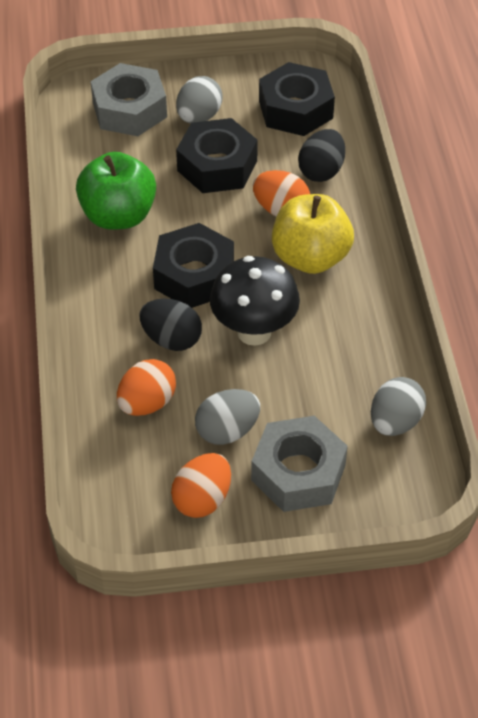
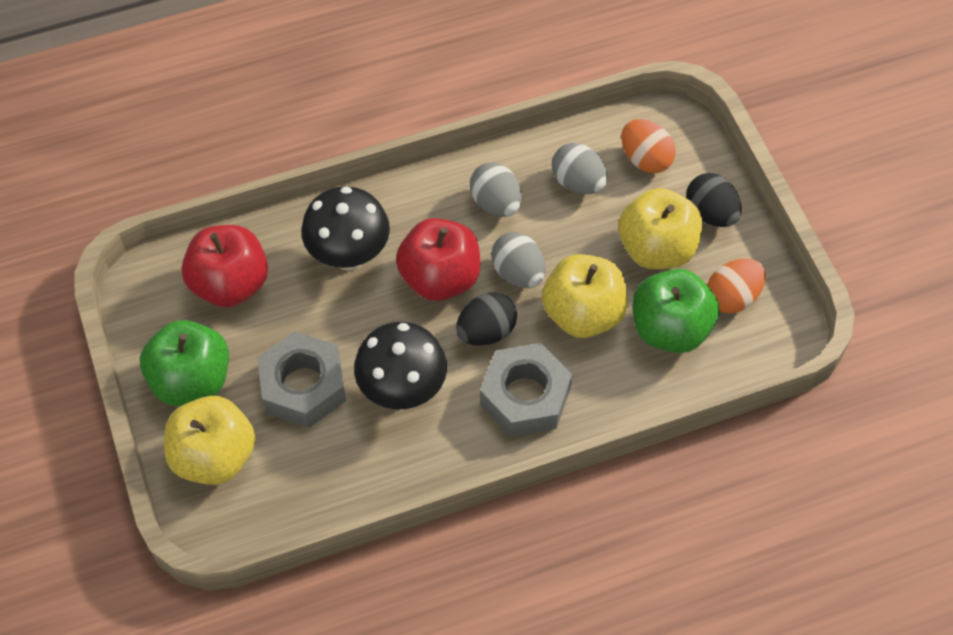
black mushroom: [210,256,300,346] = 1 -> [301,186,390,271] [354,322,447,410] = 2
black nut: [153,223,234,308] [176,118,258,193] [259,62,335,136] = 3 -> none = 0
green apple: [76,152,156,230] = 1 -> [140,320,229,406] [633,269,719,353] = 2
orange egg: [117,359,176,416] [171,453,231,518] [253,170,310,216] = 3 -> [622,119,676,173] [707,259,766,314] = 2
red apple: none = 0 -> [182,225,268,307] [396,218,480,301] = 2
yellow apple: [272,194,354,274] = 1 -> [164,396,255,485] [542,254,628,338] [618,188,702,269] = 3

